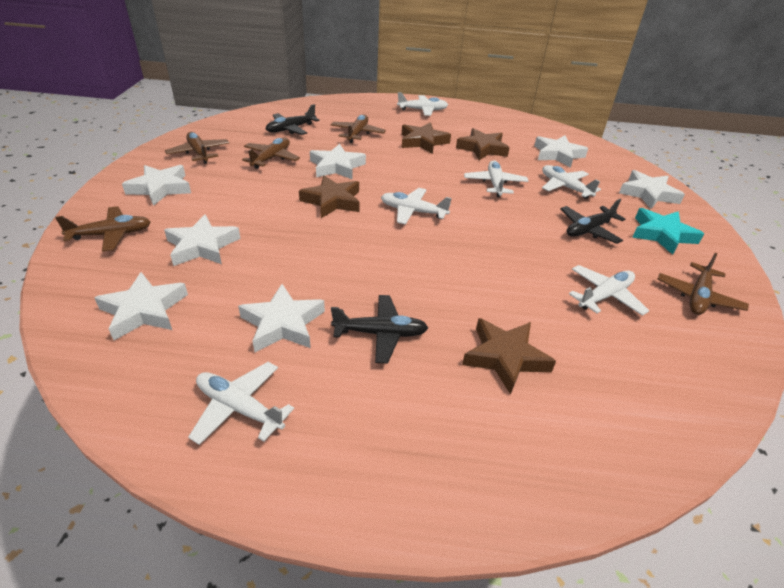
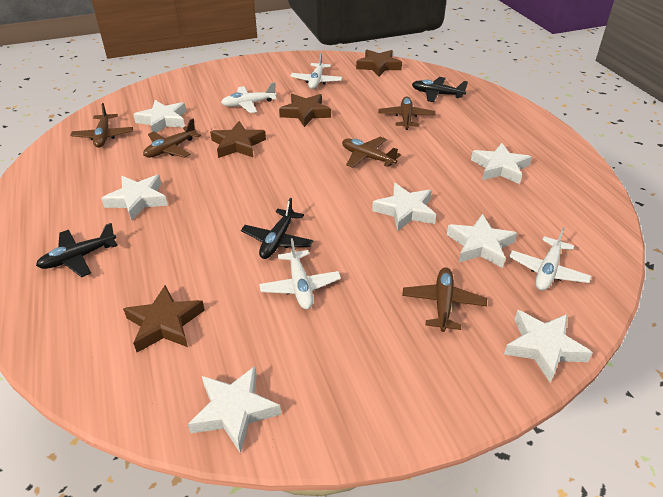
turquoise star: [632,208,704,255] = 1 -> none = 0
white plane: [188,362,294,445] [381,188,452,225] [397,92,448,116] [464,160,529,197] [542,165,601,199] [569,265,649,316] = 6 -> [221,82,277,113] [259,238,341,309] [290,53,342,89] [509,227,591,291] = 4

